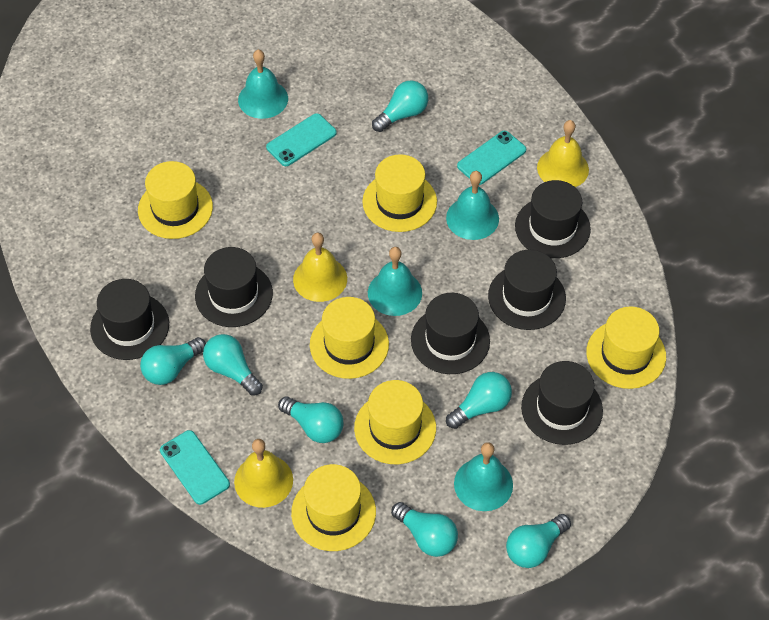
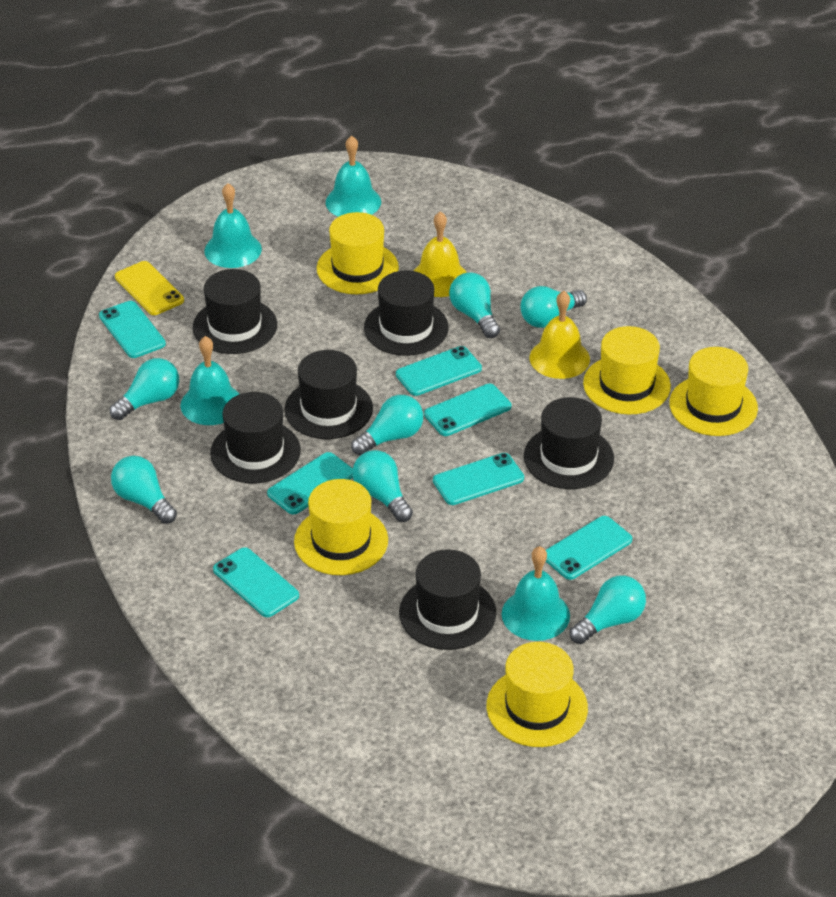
turquoise phone: [160,430,230,505] [266,113,337,166] [457,131,526,185] = 3 -> [99,301,166,358] [213,547,299,617] [267,452,353,514] [396,346,482,396] [424,384,511,436] [433,453,524,505] [546,516,632,580] = 7
yellow bell: [234,439,293,508] [293,233,347,302] [537,120,589,187] = 3 -> [414,211,467,297] [530,291,590,379] = 2
yellow hat: [138,161,213,239] [291,464,376,551] [310,297,389,379] [354,380,436,464] [362,154,437,232] [586,306,666,389] = 6 -> [294,479,388,575] [317,212,399,294] [487,642,588,747] [583,326,671,414] [669,347,758,436] = 5
yellow phone: none = 0 -> [115,261,184,315] = 1

